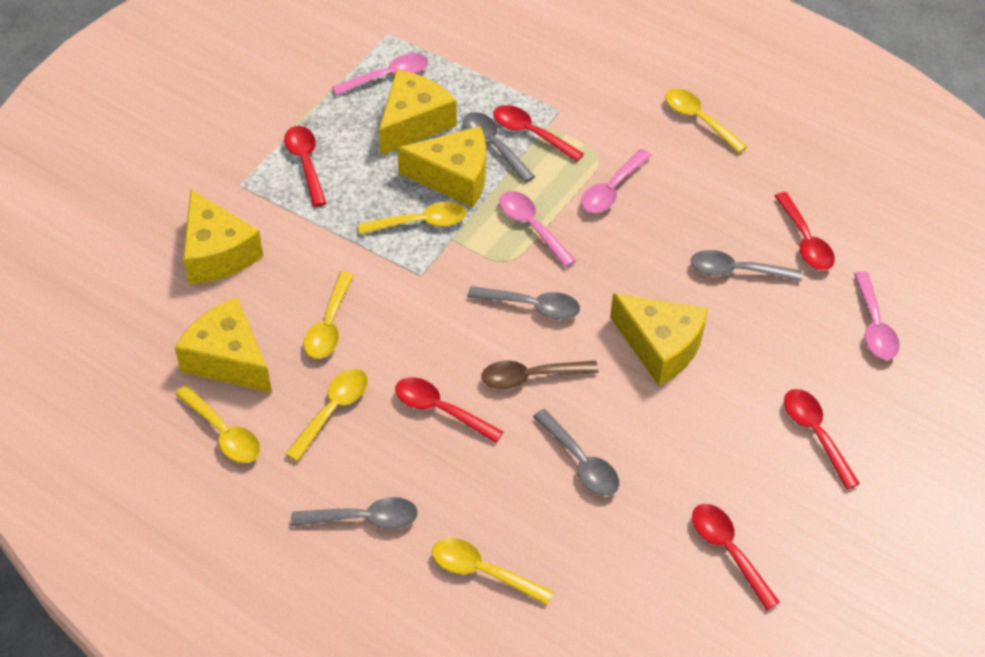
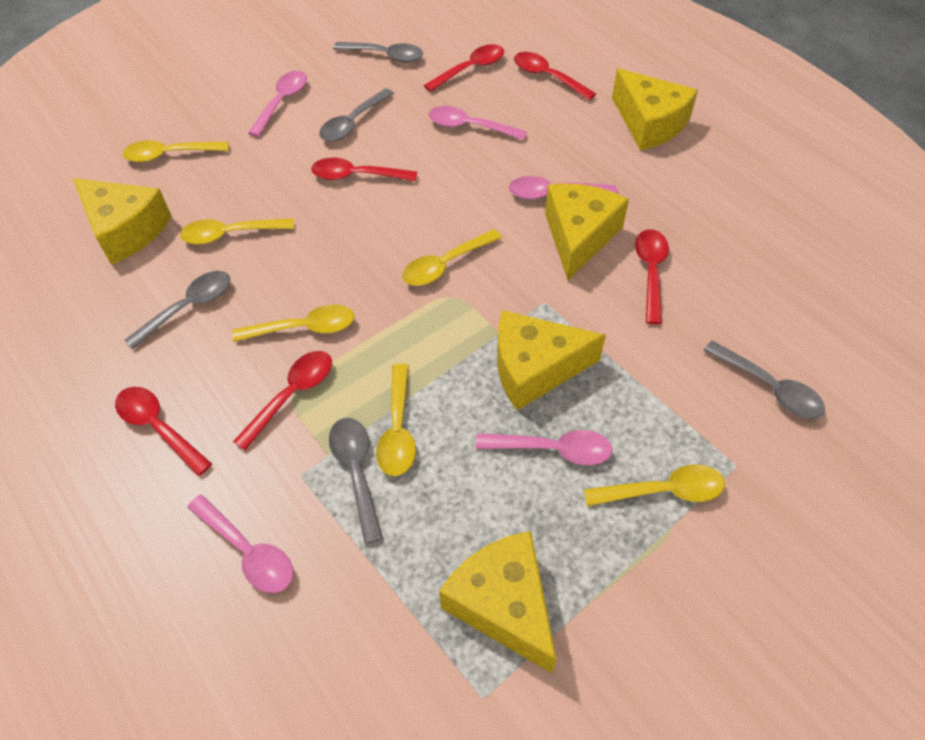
brown spoon: [481,361,598,389] = 1 -> none = 0
pink spoon: [332,53,428,96] [499,191,576,267] [581,149,652,213] [854,271,900,360] = 4 -> [187,494,294,593] [248,71,307,137] [429,106,527,140] [476,430,613,465] [509,176,617,199] = 5

